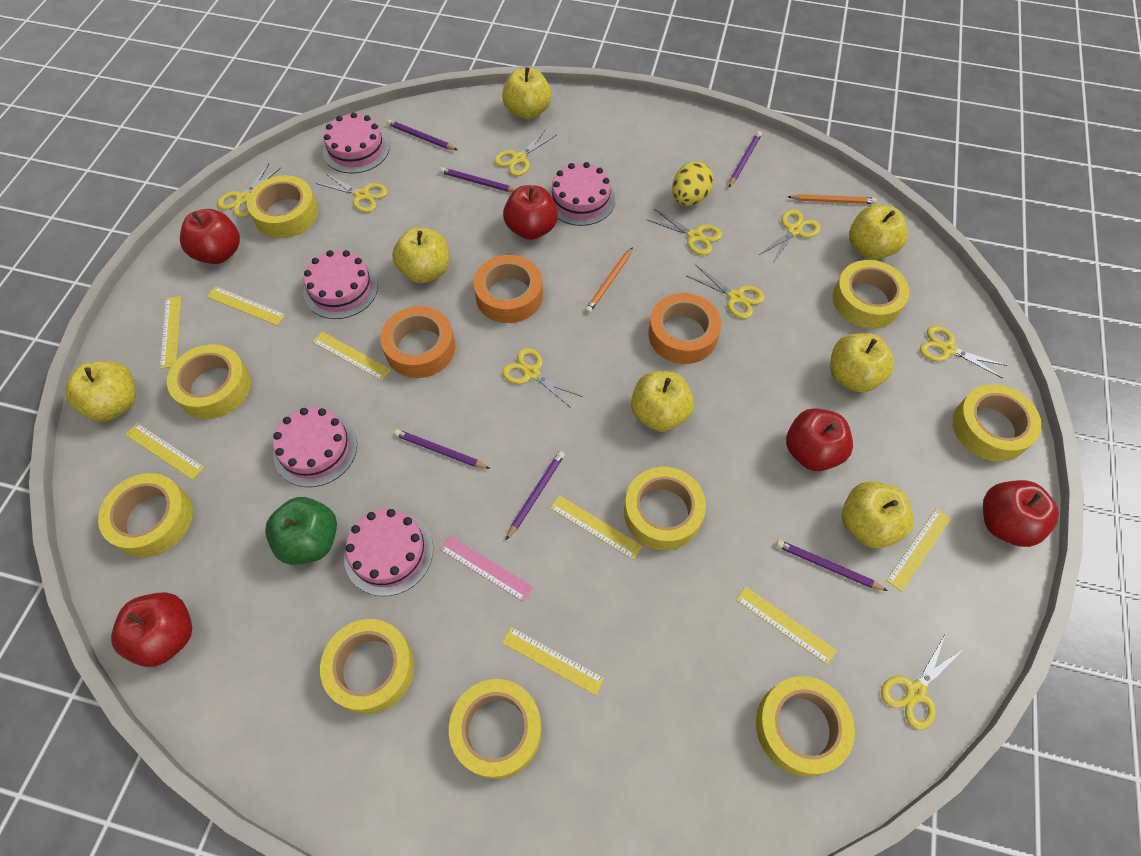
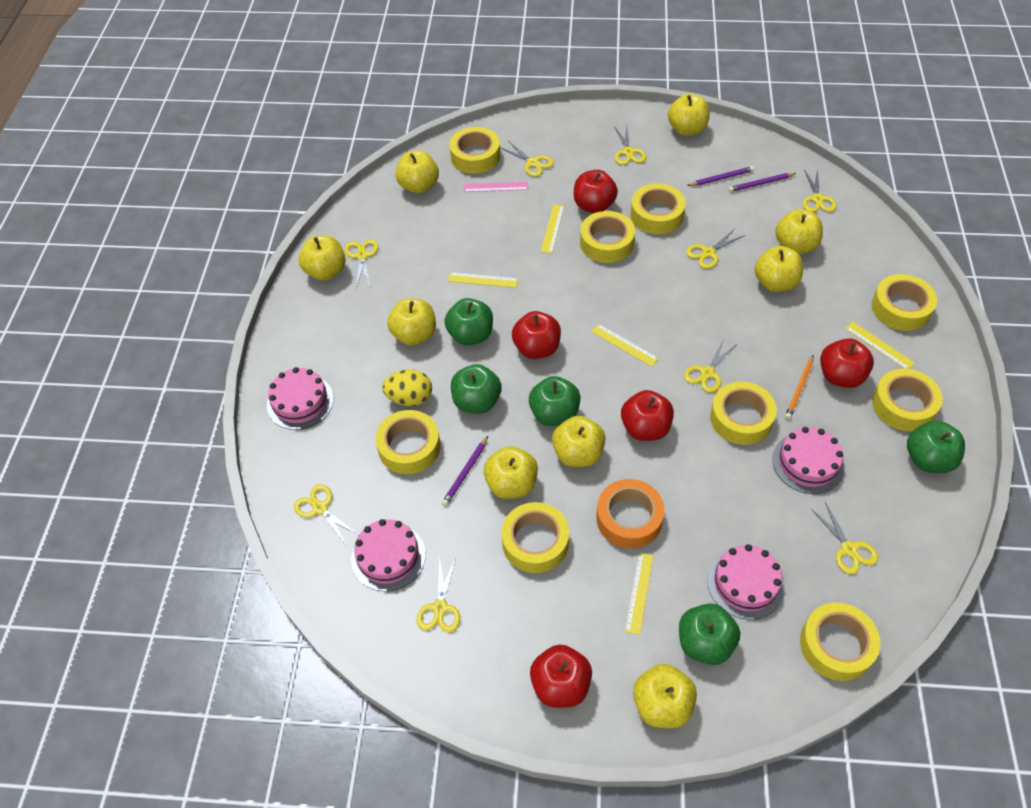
green apple: [265,497,337,565] = 1 -> [445,298,493,346] [451,364,502,414] [529,376,581,426] [679,603,740,665] [907,421,965,473] = 5
orange pencil: [585,247,633,313] [788,194,877,204] = 2 -> [785,355,814,419] = 1
orange tape: [381,306,455,378] [473,255,543,323] [648,293,721,364] = 3 -> [596,479,665,548] = 1
pink cake: [273,408,357,487] [303,250,378,319] [323,112,390,174] [344,509,433,596] [548,162,615,226] = 5 -> [267,367,334,430] [351,519,426,591] [707,544,785,620] [772,427,845,494] = 4
purple pencil: [387,120,457,150] [394,429,490,469] [440,167,516,192] [506,451,565,540] [729,131,762,187] [776,540,888,591] = 6 -> [442,436,488,506] [687,166,754,186] [728,173,796,192] = 3
yellow apple: [65,361,136,422] [392,227,449,283] [502,67,552,119] [631,371,694,432] [830,333,894,392] [842,482,914,549] [849,204,908,260] = 7 -> [299,235,346,281] [387,298,436,345] [396,150,439,193] [484,446,538,499] [552,416,606,467] [633,664,697,728] [668,94,710,136] [754,246,803,292] [775,209,823,254] = 9
yellow ruler: [125,423,205,480] [160,296,181,369] [207,286,285,325] [313,332,391,381] [502,627,605,695] [550,495,642,560] [736,586,837,665] [886,509,951,592] = 8 -> [448,272,518,288] [541,204,564,254] [591,324,659,367] [625,553,653,635] [845,322,915,369] = 5

